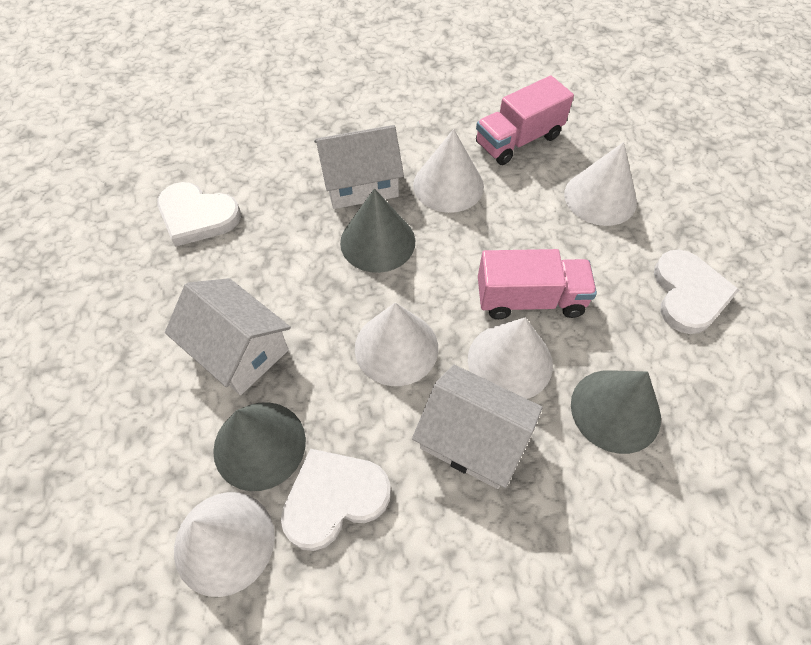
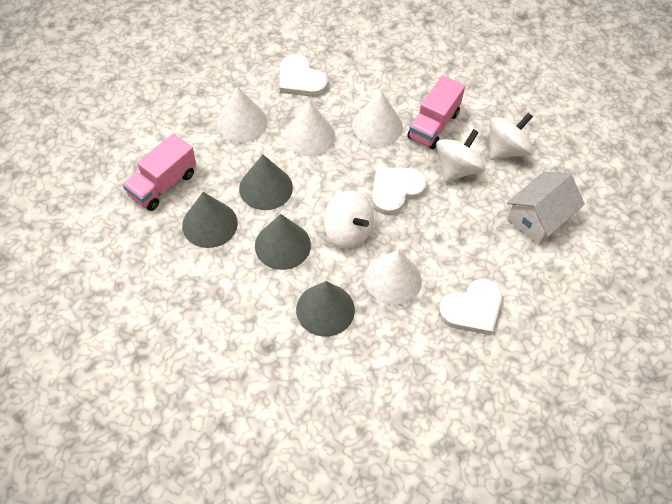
grey cone: [213,402,306,491] [340,188,415,273] [571,370,661,454] = 3 -> [182,192,238,248] [239,155,293,210] [255,214,311,270] [296,281,355,337] = 4
white cone: [174,492,275,597] [355,303,438,386] [413,129,484,213] [468,317,553,399] [564,142,637,226] = 5 -> [217,87,268,143] [284,101,335,156] [352,91,403,146] [365,250,422,305] = 4
white house: [165,278,291,395] [314,125,404,209] [412,365,543,489] = 3 -> [507,172,585,245] = 1
white spinning top: none = 0 -> [323,190,374,249] [436,129,486,183] [489,112,533,160] = 3

